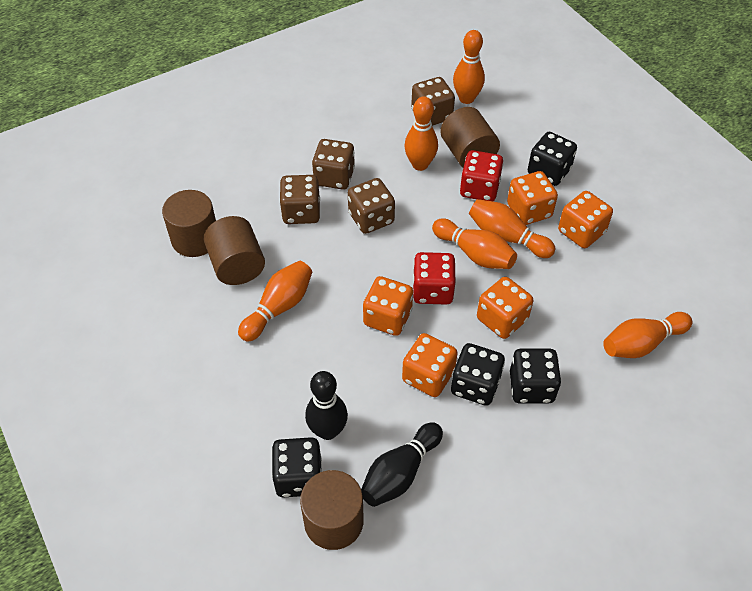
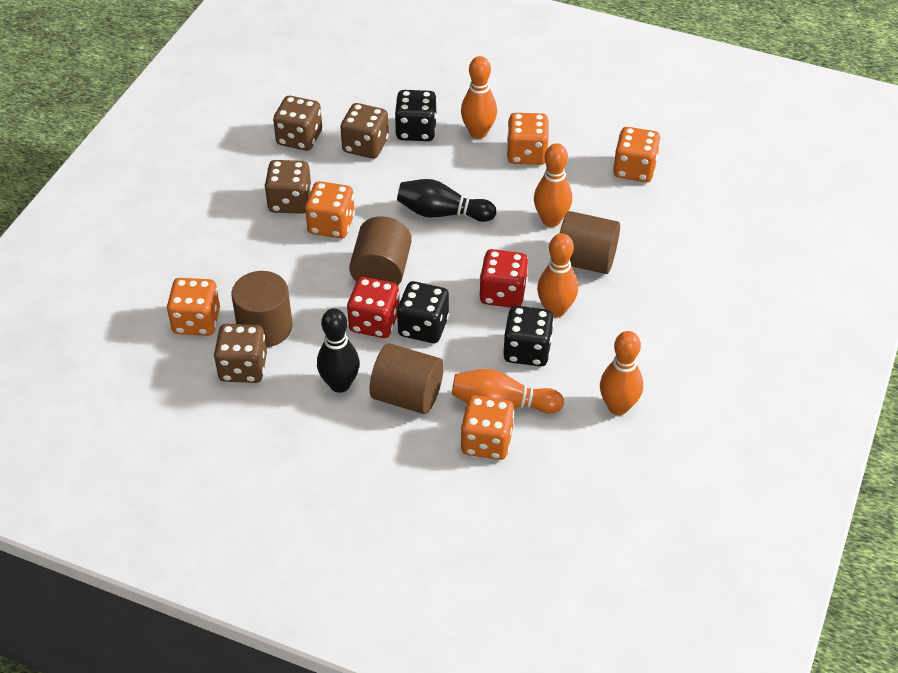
black dice: [272,437,322,498] [451,343,505,406] [510,349,561,404] [528,132,577,186] = 4 -> [395,90,437,141] [397,281,449,343] [503,306,554,366] = 3
orange bowling pin: [238,261,312,342] [404,96,438,171] [432,218,517,269] [453,30,485,104] [469,199,556,258] [603,312,692,358] = 6 -> [452,369,564,414] [461,56,497,139] [534,143,572,227] [537,233,578,318] [600,331,643,415] = 5

